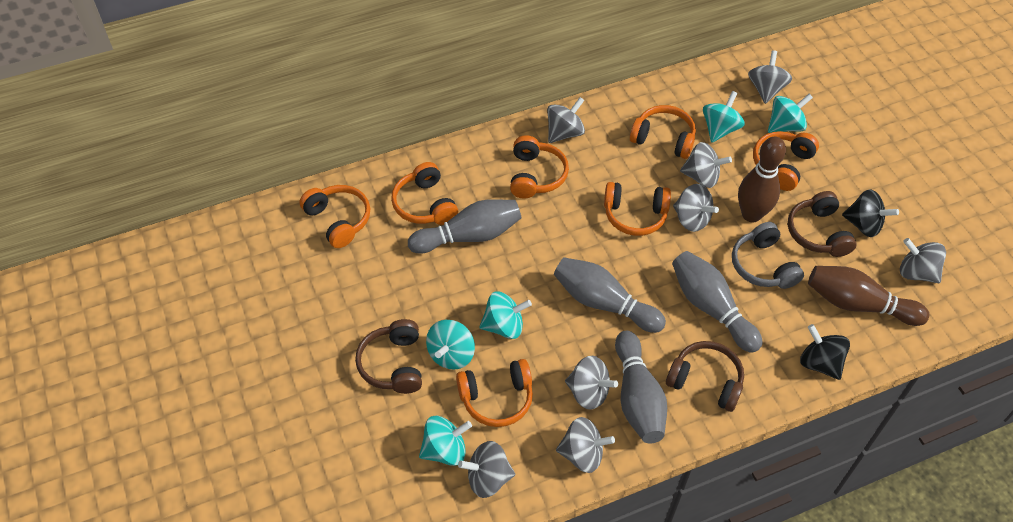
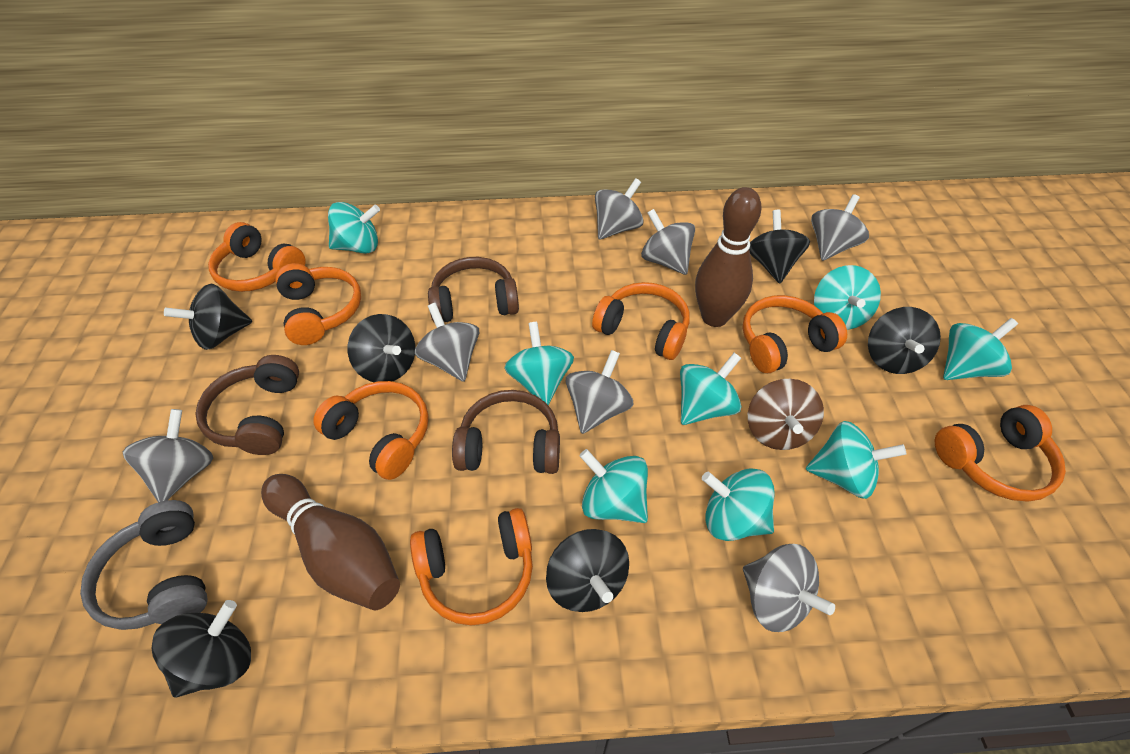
black spinning top: [800,324,850,380] [842,189,899,237] = 2 -> [151,600,251,698] [164,283,252,350] [348,314,415,382] [546,529,629,612] [749,210,810,283] [868,307,941,374] = 6
brown spinning top: none = 0 -> [748,379,824,450] = 1
grey bowling pin: [408,199,521,254] [554,257,666,333] [615,331,667,443] [672,251,763,353] = 4 -> none = 0
grey spinning top: [458,441,515,498] [547,97,585,143] [556,417,615,473] [565,356,618,410] [673,184,719,232] [680,142,732,188] [748,50,792,104] [900,238,946,283] = 8 -> [123,409,213,502] [415,303,479,382] [566,350,634,434] [595,178,644,240] [641,209,695,275] [743,544,835,632] [811,194,869,261] = 7
turquoise spinning top: [419,416,472,466] [426,320,475,370] [479,291,532,339] [703,91,745,142] [768,94,813,133] = 5 -> [328,202,380,254] [504,322,574,405] [579,449,648,523] [680,353,741,425] [702,468,775,541] [806,421,906,499] [814,265,881,330] [943,318,1018,380] = 8

